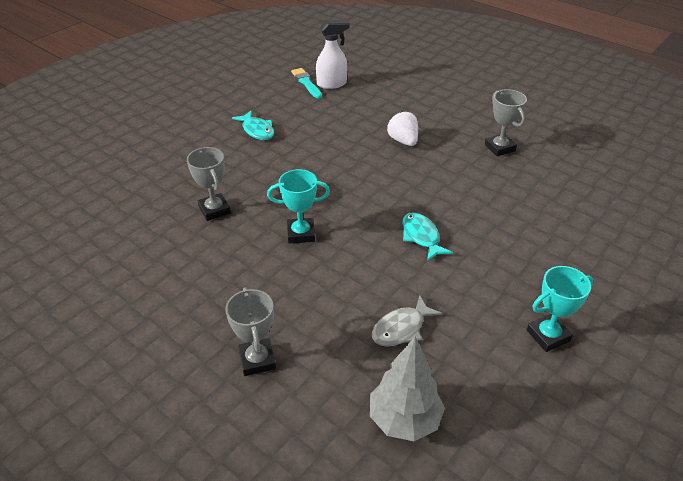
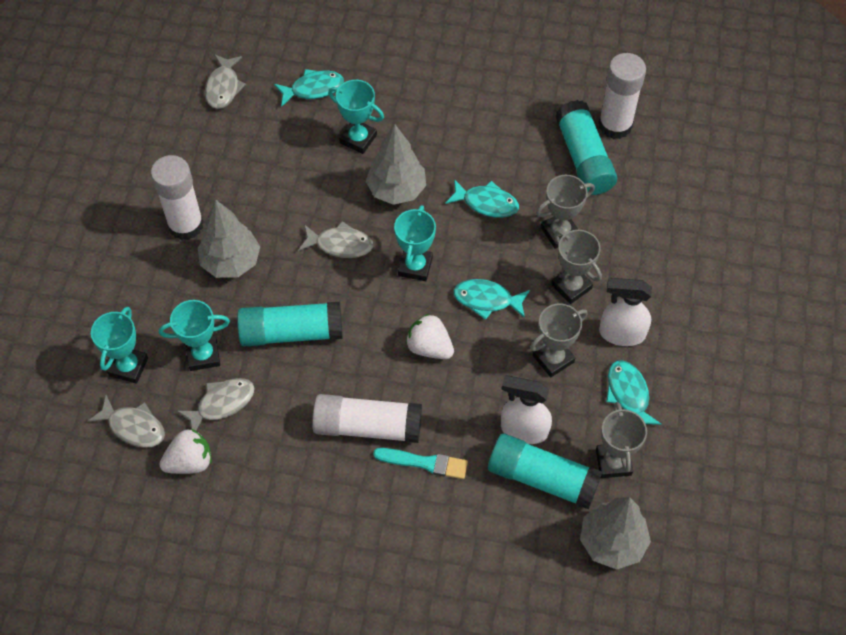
grey fish: [372,295,442,347] = 1 -> [88,395,165,448] [177,378,255,431] [205,54,246,109] [298,221,373,258] = 4
grey tree: [370,336,445,441] = 1 -> [198,200,260,278] [366,124,426,205] [580,497,651,570] = 3
grey trophy: [187,147,231,221] [225,287,276,376] [485,89,527,156] = 3 -> [530,303,588,377] [536,175,595,249] [551,230,602,304] [596,402,647,478] = 4
turquoise fish: [232,110,274,140] [402,213,453,261] = 2 -> [274,69,344,107] [445,179,519,218] [453,279,530,320] [606,360,662,425] = 4
turquoise glue stick: none = 0 -> [237,302,343,347] [488,434,602,510] [555,100,617,195] = 3
turquoise trophy: [267,169,330,243] [527,266,593,352] = 2 -> [91,307,148,384] [159,300,230,371] [328,80,384,154] [394,205,436,281] = 4
white glue stick: none = 0 -> [151,155,204,240] [312,394,422,443] [598,53,646,139] = 3
white spray bottle: [316,20,350,89] = 1 -> [501,375,552,444] [599,278,652,346] = 2
white strawberry: [387,111,418,146] = 1 -> [159,429,212,474] [406,314,454,359] = 2

